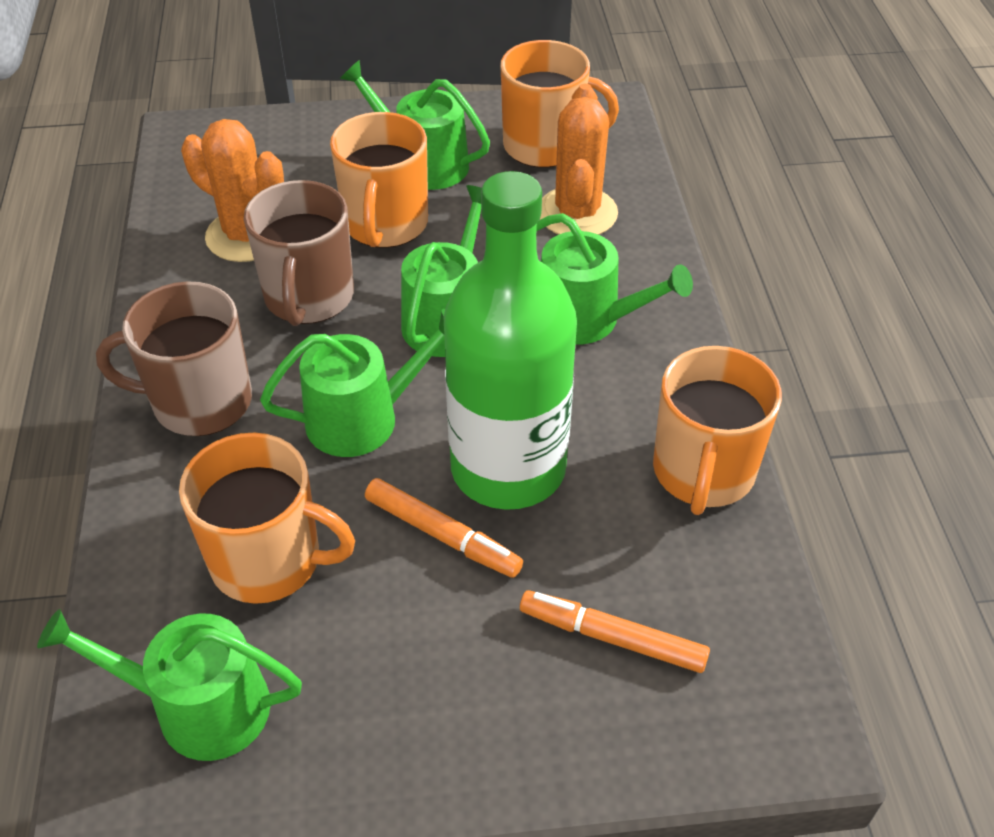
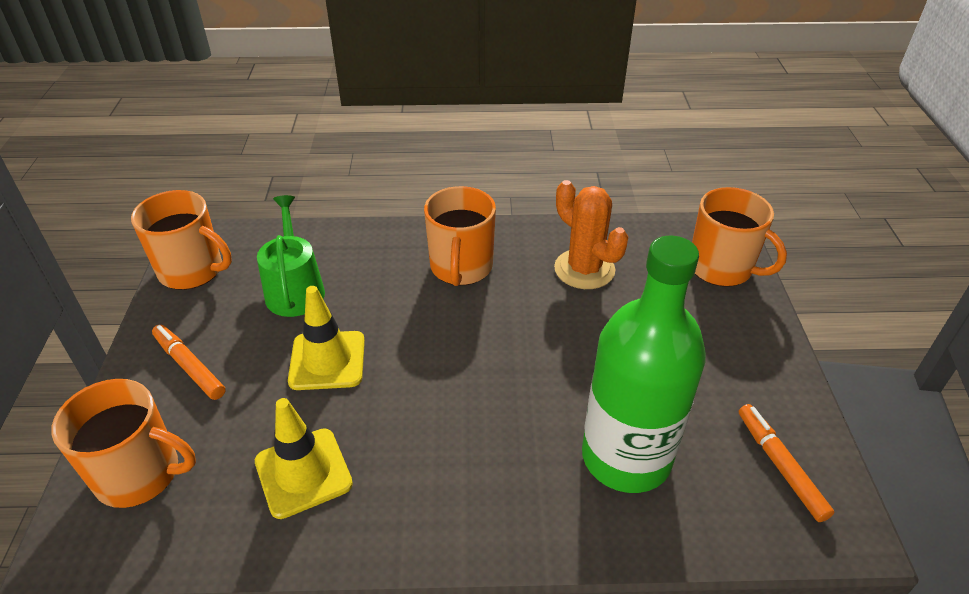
brown mug: [96,281,252,436] [244,180,354,326] = 2 -> none = 0
green watering can: [37,609,302,761] [260,309,445,457] [340,60,490,190] [401,185,482,357] [536,213,693,345] = 5 -> [257,195,325,317] = 1
orange cactus: [181,119,284,262] [540,84,618,235] = 2 -> [554,180,628,289] = 1
yellow traffic cone: none = 0 -> [255,398,353,519] [288,286,365,390] = 2

